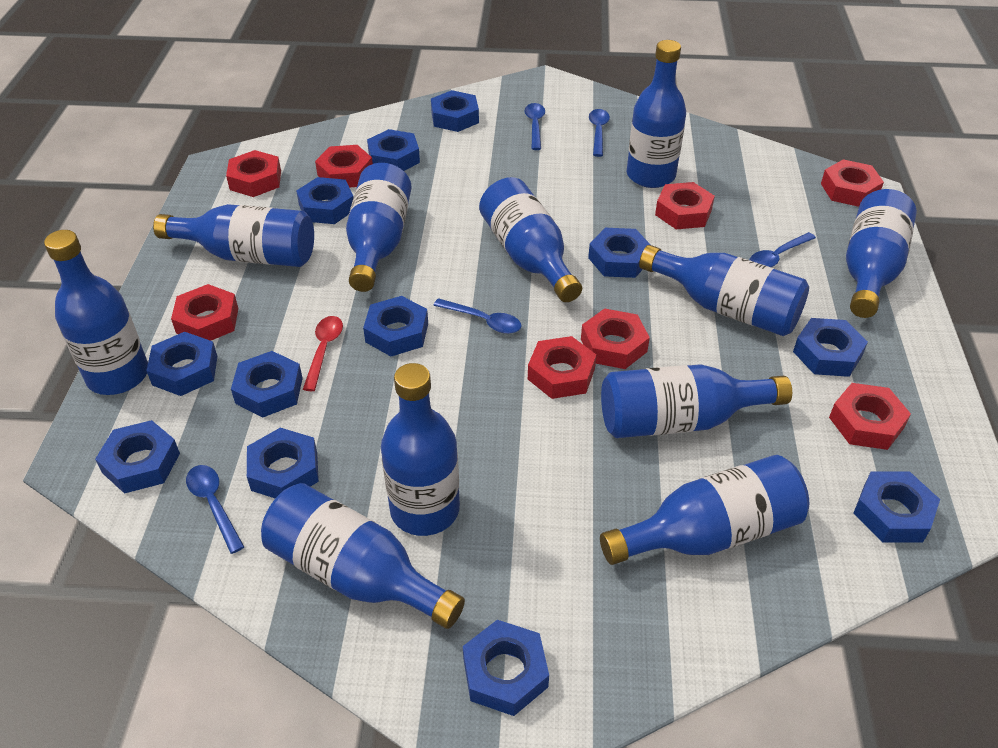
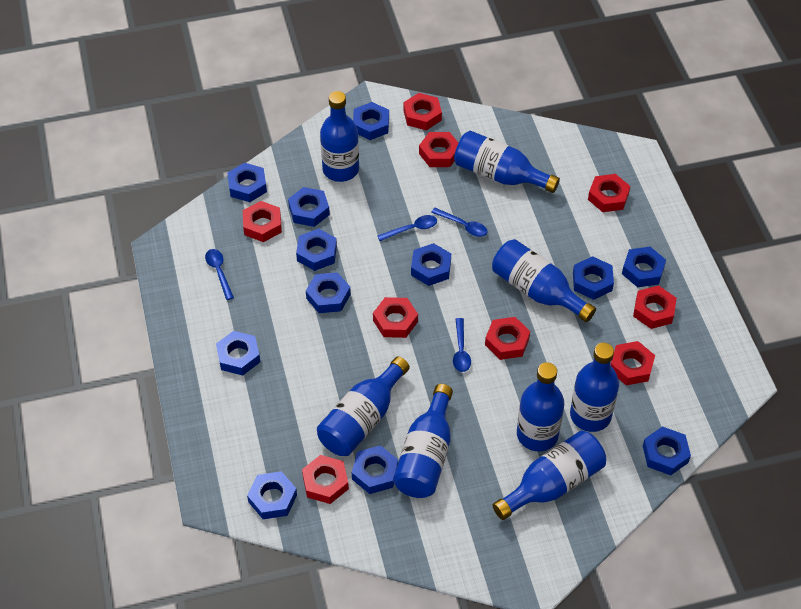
blue bottle: [44,230,148,395] [153,204,314,267] [261,483,465,629] [346,163,412,292] [381,363,460,536] [479,177,582,302] [600,455,809,565] [601,364,792,438] [626,40,686,188] [639,245,809,336] [846,189,917,318] = 11 -> [317,356,410,456] [320,91,359,182] [393,384,453,498] [454,131,560,193] [492,239,596,322] [492,430,606,520] [517,362,564,451] [570,343,619,432] = 8
blue spoon: [186,465,244,554] [433,298,521,334] [525,103,545,150] [589,109,610,157] [750,232,816,267] = 5 -> [205,249,234,300] [377,215,437,241] [431,208,487,237] [453,318,471,372] = 4
red nut: [171,284,238,341] [226,150,281,197] [315,145,373,187] [528,336,596,399] [581,308,650,369] [655,182,715,229] [821,159,884,207] [829,383,911,450] = 8 -> [243,201,282,242] [302,455,349,504] [373,297,418,338] [403,93,442,130] [419,132,458,167] [485,317,530,360] [588,174,630,212] [610,341,655,385] [633,285,677,329] = 9
red spoon: [303,316,343,391] = 1 -> none = 0

